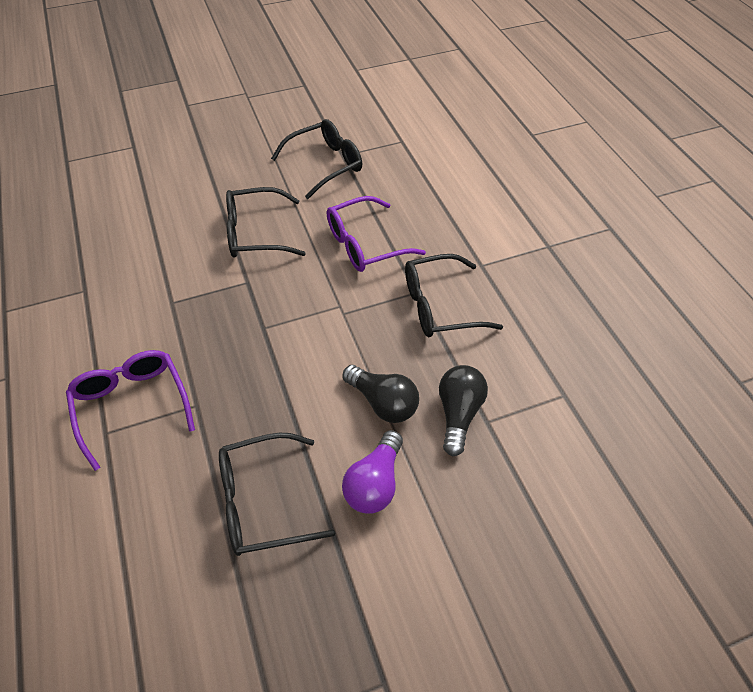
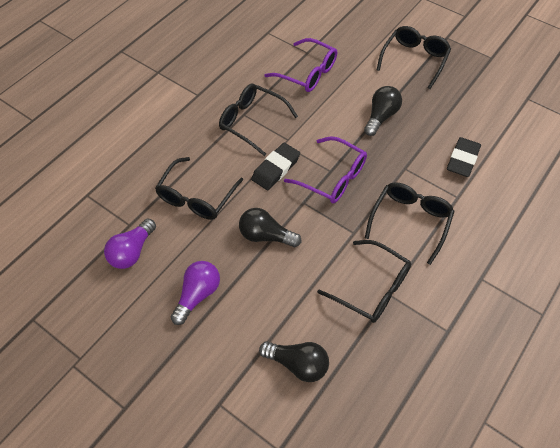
black eraser: none = 0 -> [251,143,300,190] [447,137,481,177] = 2
black glasses: [219,433,335,556] [226,187,306,258] [271,119,362,199] [405,254,503,337] = 4 -> [155,157,243,220] [219,84,298,156] [317,240,411,323] [365,182,455,265] [377,26,451,89] = 5
black light bulb: [342,365,419,423] [439,365,488,456] = 2 -> [239,208,301,247] [259,341,329,382] [364,86,402,136] = 3
purple light bulb: [342,430,403,514] = 1 -> [104,219,156,269] [171,261,220,325] = 2

